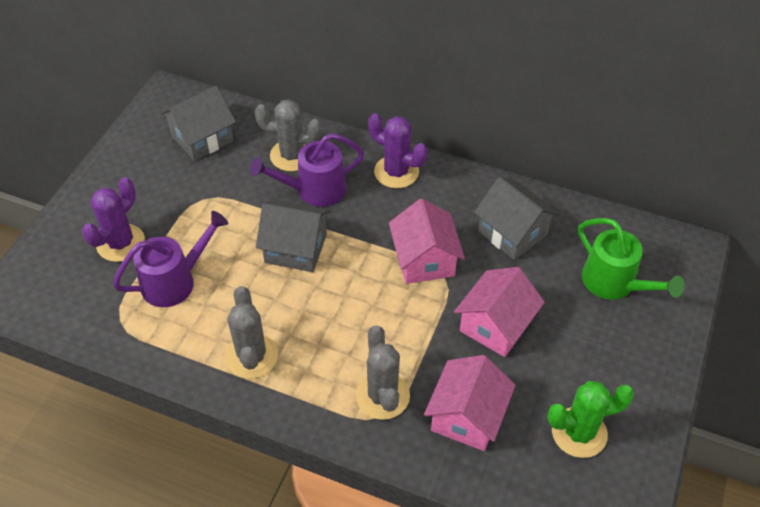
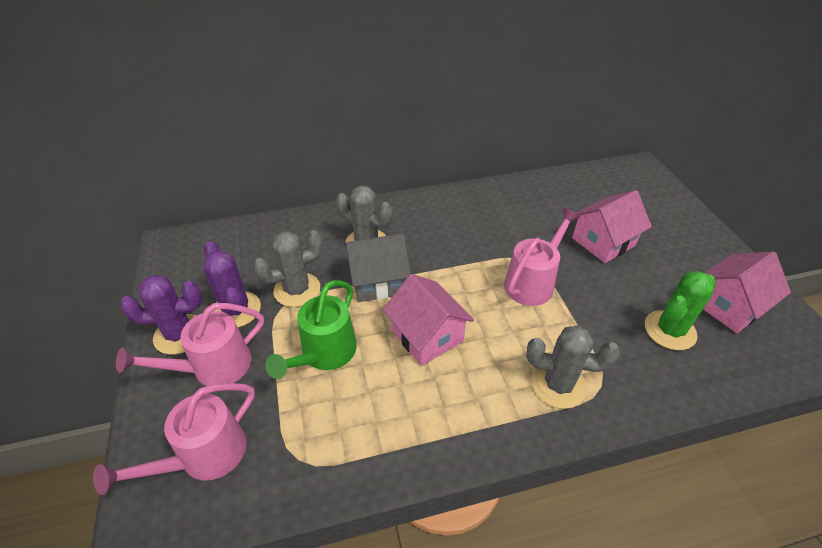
grey house: [160,86,236,161] [256,200,331,272] [474,177,559,260] = 3 -> [344,234,411,302] = 1
pink watering can: none = 0 -> [93,383,255,495] [116,303,264,386] [504,208,580,306] = 3
purple watering can: [113,211,228,307] [250,133,364,207] = 2 -> none = 0

